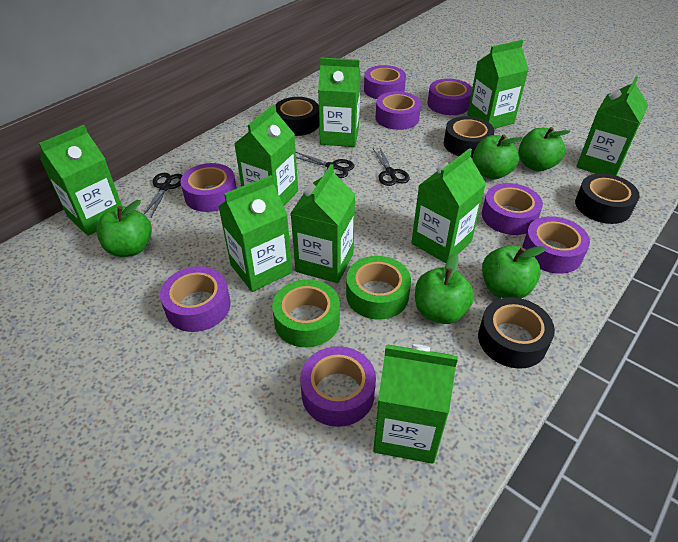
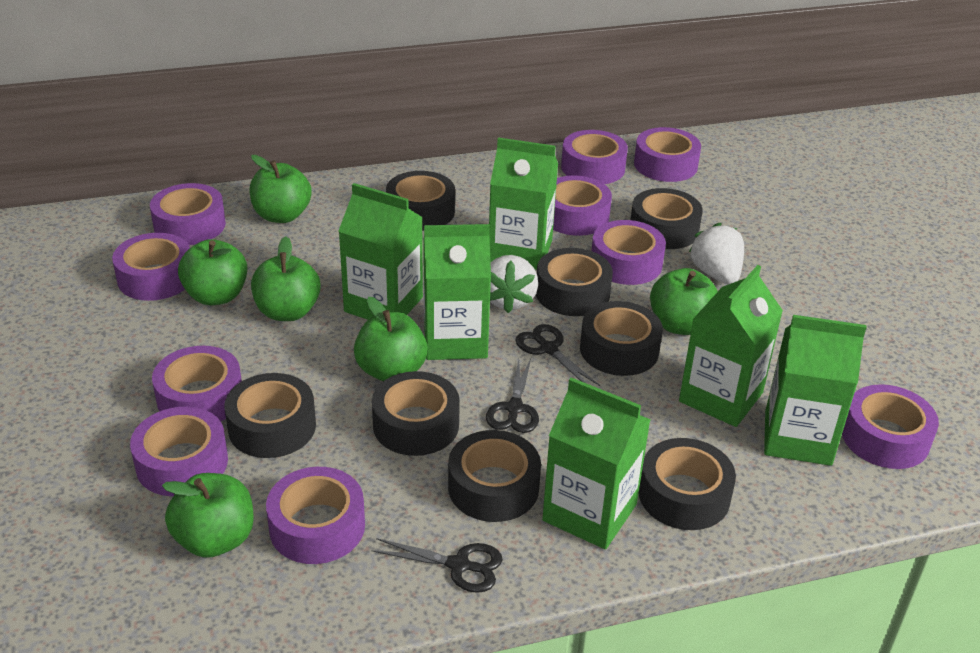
black tape: [276,97,319,136] [444,116,494,158] [478,297,555,369] [575,173,640,224] = 4 -> [224,373,316,458] [372,371,460,456] [386,171,455,231] [448,430,541,522] [536,248,613,316] [580,301,663,376] [631,188,703,249] [639,438,736,530] = 8
green apple: [96,200,152,257] [415,253,474,324] [472,134,523,180] [482,245,546,298] [519,127,570,172] = 5 -> [162,473,254,558] [178,239,247,305] [249,155,312,223] [251,236,321,321] [354,297,428,381] [650,268,718,335] = 6
green carton: [39,125,122,236] [218,175,292,292] [234,104,298,205] [290,164,355,283] [318,58,361,147] [373,344,458,464] [411,148,486,263] [467,40,529,129] [576,76,648,176] = 9 -> [339,183,423,320] [423,224,491,360] [489,137,558,270] [542,377,651,549] [679,265,783,427] [764,315,867,466] = 6
green tape: [272,279,340,347] [346,256,411,320] = 2 -> none = 0
purple tape: [160,266,231,332] [180,163,237,212] [300,346,376,427] [364,65,406,99] [376,91,421,130] [427,79,472,115] [482,183,543,235] [522,216,590,274] = 8 -> [112,233,190,301] [130,407,228,496] [150,183,226,245] [152,346,242,421] [266,467,365,564] [553,175,612,236] [561,130,628,184] [591,220,666,285] [634,127,701,182] [842,384,939,469] = 10
white strawberry: none = 0 -> [490,255,538,313] [689,223,744,284] = 2

